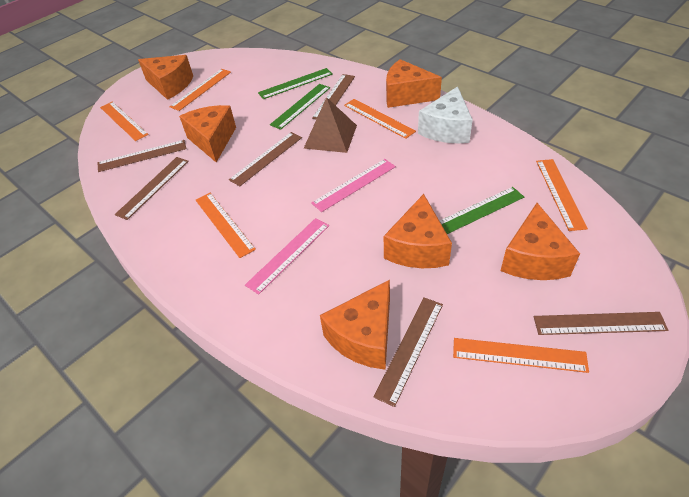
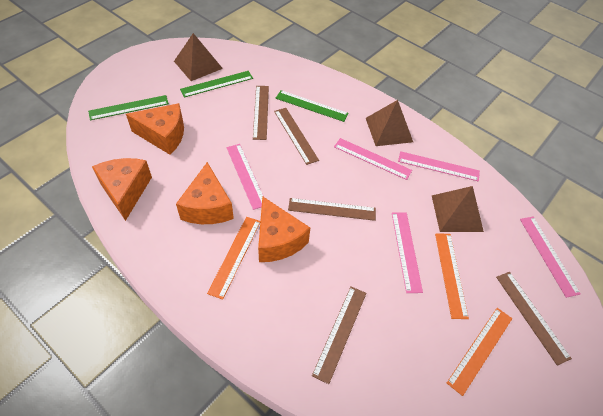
brown pyramid: [303,97,357,153] = 1 -> [174,33,223,81] [366,100,413,146] [432,186,484,232] = 3
brown ruler: [97,140,186,172] [115,157,189,220] [229,132,302,186] [312,74,355,119] [374,297,443,407] [534,312,668,335] = 6 -> [253,86,269,140] [274,108,319,165] [288,198,376,221] [312,286,366,384] [496,272,572,366] = 5
orange cheese: [138,55,193,100] [179,105,236,162] [320,280,390,370] [384,194,452,268] [386,59,442,108] [500,203,580,280] = 6 -> [92,158,152,221] [126,103,184,155] [176,162,234,224] [258,196,310,262] = 4
orange ruler: [100,102,149,141] [170,69,231,111] [196,193,256,258] [344,99,416,139] [453,338,589,373] [536,159,588,231] = 6 -> [207,217,260,300] [435,233,469,319] [447,308,512,396] = 3
pink ruler: [245,218,329,295] [311,159,396,212] = 2 -> [227,144,264,210] [334,138,412,180] [392,212,423,293] [398,151,480,181] [520,217,581,298] = 5
white cheese: [418,86,473,143] = 1 -> none = 0

